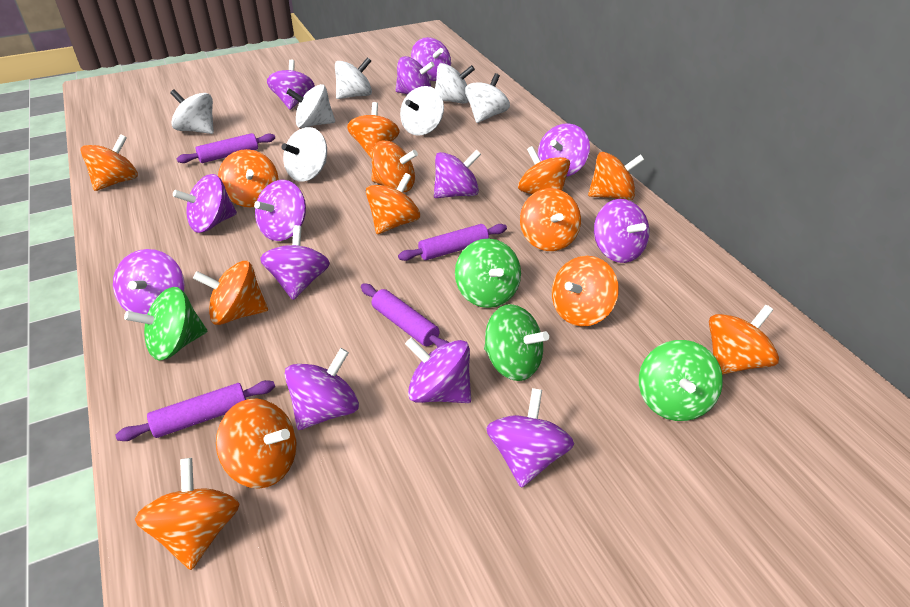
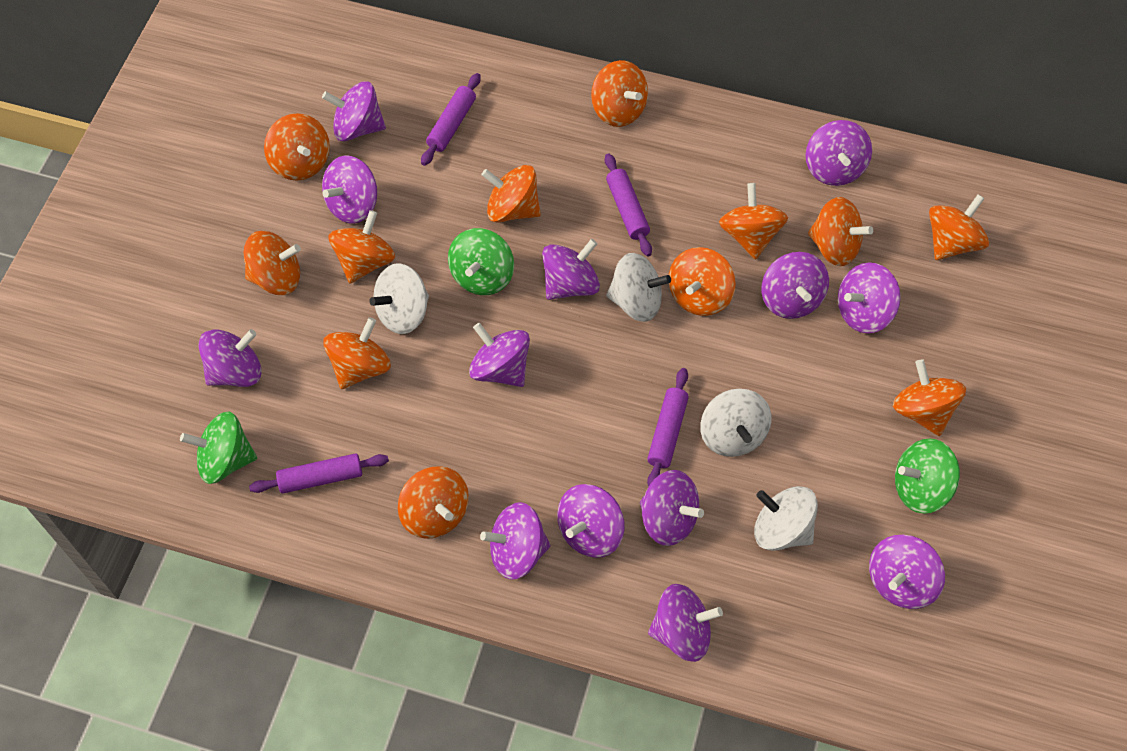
green spinning top: [124,287,207,361] [455,239,521,308] [484,304,549,381] [639,340,723,421] = 4 -> [180,412,257,484] [448,228,514,295] [895,438,960,514] = 3
orange spinning top: [81,134,138,191] [135,458,239,570] [193,261,268,325] [216,399,297,489] [218,149,279,207] [347,102,399,158] [366,173,420,234] [371,141,418,192] [518,146,570,194] [520,188,581,251] [552,256,619,326] [588,152,644,200] [709,305,779,375] = 13 -> [244,231,301,295] [264,113,330,181] [323,317,391,389] [328,210,395,283] [398,466,469,539] [481,165,541,223] [591,60,648,127] [669,247,736,316] [719,183,788,260] [808,197,873,266] [893,359,966,436] [929,194,989,260] = 12
white spinning top: [170,89,214,134] [282,127,327,182] [286,84,335,128] [335,57,372,99] [400,86,444,135] [435,63,475,104] [465,73,510,123] = 7 -> [369,263,429,334] [606,253,671,322] [700,389,771,457] [754,486,818,551] = 4

